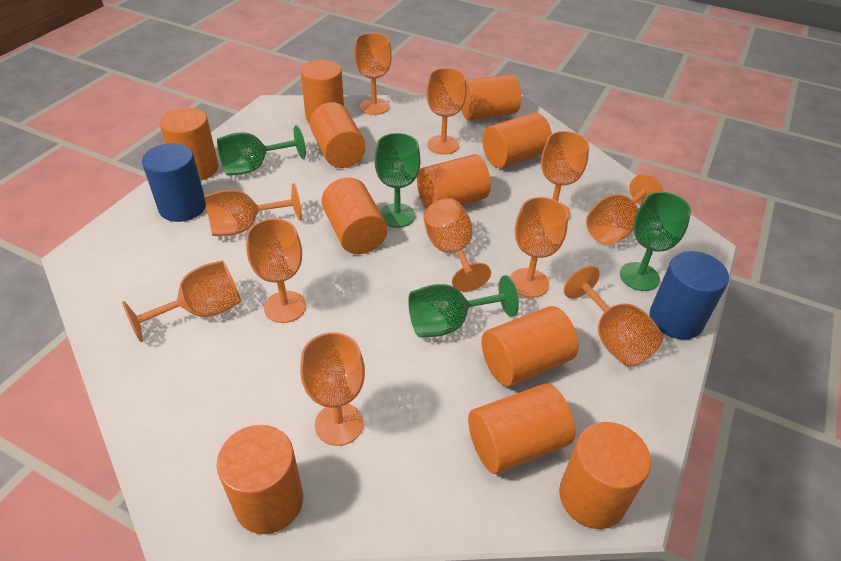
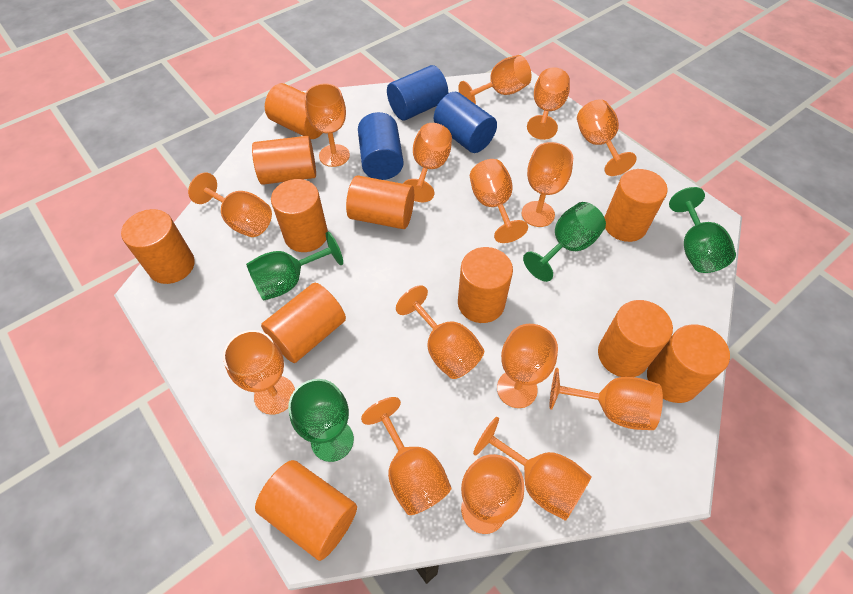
blue cylinder: [142,143,206,222] [649,251,729,339] = 2 -> [358,112,404,180] [387,65,448,121] [434,92,497,153] = 3
orange goblet: [122,260,241,342] [204,184,302,236] [246,218,306,323] [300,332,365,446] [354,33,392,115] [424,198,491,292] [426,68,467,154] [510,197,568,298] [541,131,589,219] [564,266,663,366] [586,174,663,245] = 11 -> [188,172,272,237] [223,330,295,415] [304,84,350,167] [361,397,451,515] [396,285,484,379] [403,123,452,202] [458,55,531,104] [461,454,524,534] [470,159,528,243] [473,417,592,521] [497,324,558,408] [522,142,573,227] [527,67,570,140] [549,368,663,430] [577,99,637,176] = 15

